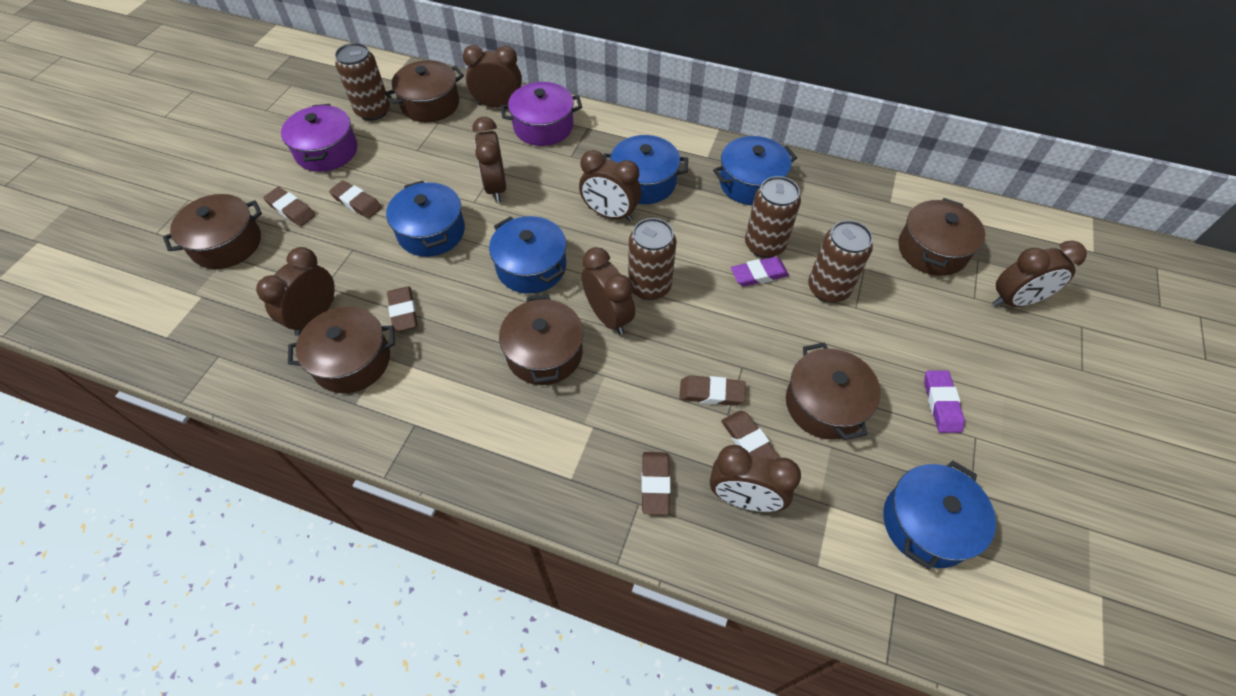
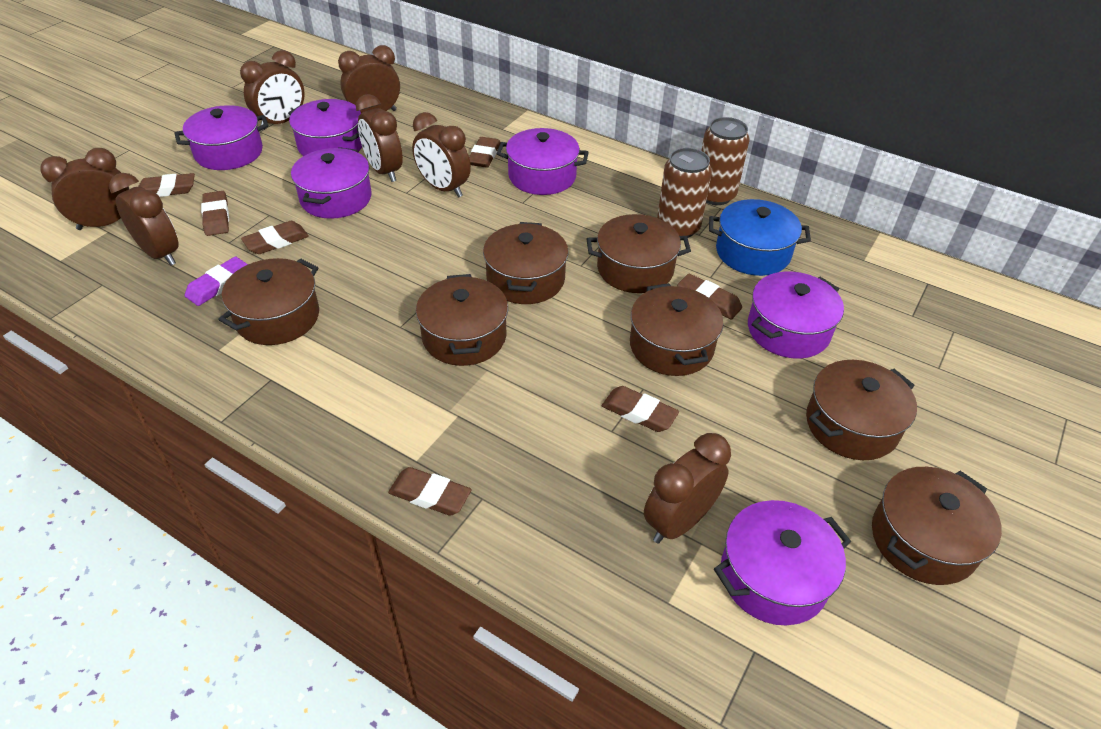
blue pot: [386,180,465,257] [489,216,566,294] [603,135,688,204] [713,136,797,205] [883,460,996,570] = 5 -> [709,199,811,276] = 1
brown can: [335,43,390,121] [628,218,676,300] [745,176,801,258] [808,220,873,303] = 4 -> [657,148,712,238] [701,117,749,205] = 2
brown eraser: [263,187,316,227] [329,180,382,219] [387,286,418,332] [641,452,671,515] [679,375,746,406] [721,411,780,460] = 6 -> [138,173,195,197] [201,191,229,236] [241,221,309,254] [388,467,472,516] [469,137,501,168] [602,386,679,432] [677,274,742,320] = 7
brown pot: [163,194,262,269] [288,307,395,393] [385,60,464,122] [499,294,583,385] [786,342,881,440] [898,198,985,276] = 6 -> [218,258,319,345] [416,274,508,366] [483,222,568,304] [587,214,691,293] [630,283,723,376] [806,360,917,460] [872,467,1002,585] = 7
purple eraser: [731,257,789,287] [924,370,965,433] = 2 -> [185,257,248,306] = 1
purple pot: [281,104,357,172] [500,82,582,146] = 2 -> [174,105,269,170] [288,99,362,156] [291,147,372,219] [497,128,589,195] [714,500,851,625] [748,272,844,358] = 6

